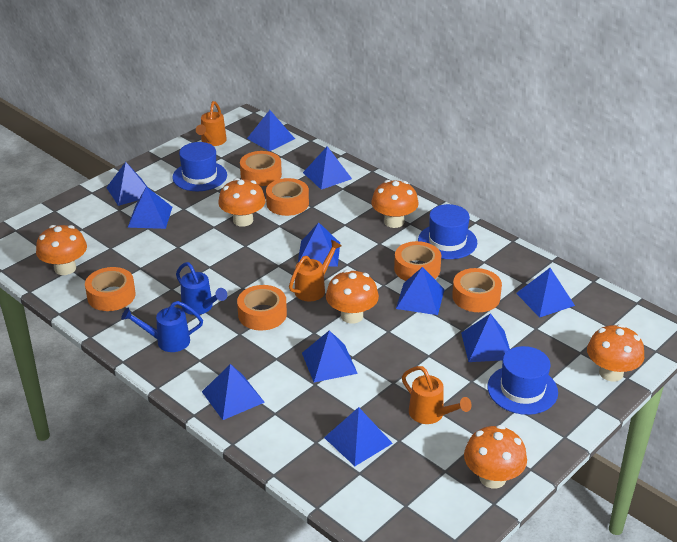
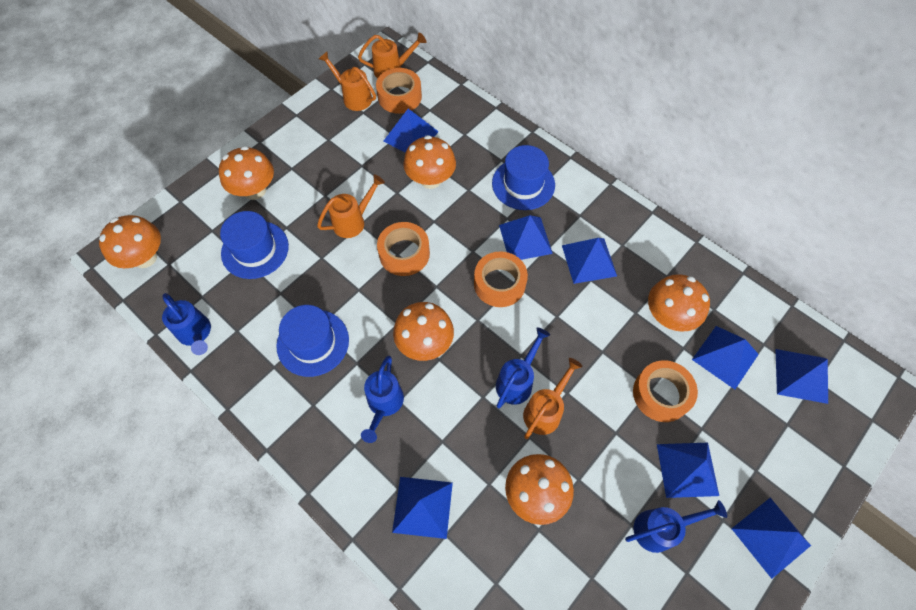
blue pyramid: [106,162,147,206] [127,187,172,229] [202,364,265,420] [247,110,295,151] [298,223,340,267] [302,330,358,382] [303,146,352,190] [324,407,393,466] [396,267,445,315] [461,313,510,362] [516,268,575,318] = 11 -> [383,109,439,153] [392,477,453,539] [499,215,553,260] [562,238,617,284] [657,443,719,498] [692,326,759,389] [732,498,811,579] [776,349,828,404] = 8
blue watering can: [121,301,203,352] [176,262,227,315] = 2 -> [162,293,211,355] [361,356,404,443] [496,328,550,409] [625,500,727,553] = 4
orange tape: [85,267,136,311] [237,285,287,330] [240,151,282,186] [266,178,309,216] [394,241,441,281] [452,268,502,312] = 6 -> [376,68,422,114] [377,222,430,276] [474,251,528,307] [633,360,698,422] = 4
orange watering can: [196,101,227,146] [289,240,342,301] [402,366,472,424] = 3 -> [317,175,385,238] [319,52,376,111] [358,33,426,78] [523,358,583,439] = 4

